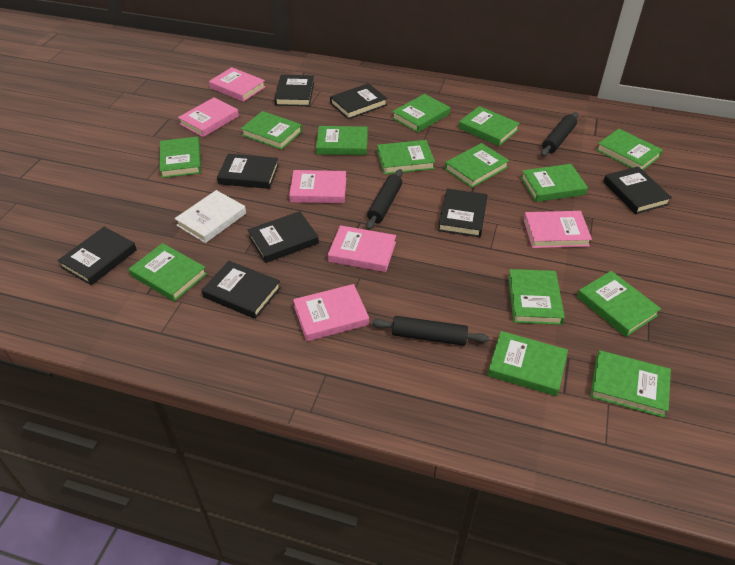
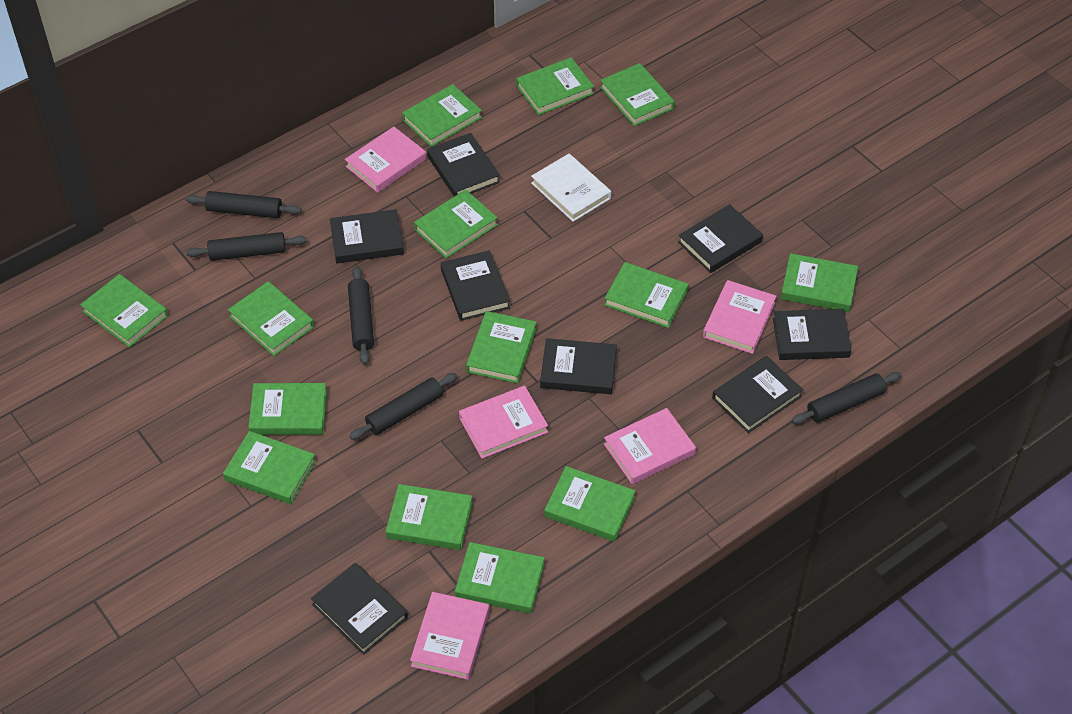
black rolling pin: [366,169,403,230] [372,316,489,346] [541,112,578,156] = 3 -> [186,191,301,218] [186,232,307,261] [348,266,374,365] [350,373,458,440] [792,372,901,424] = 5
pink book: [178,97,239,137] [209,67,266,102] [289,170,346,203] [293,284,369,341] [328,225,396,272] [523,211,592,248] = 6 -> [345,126,426,193] [410,592,489,680] [459,386,548,459] [604,408,696,484] [703,280,776,354] = 5

